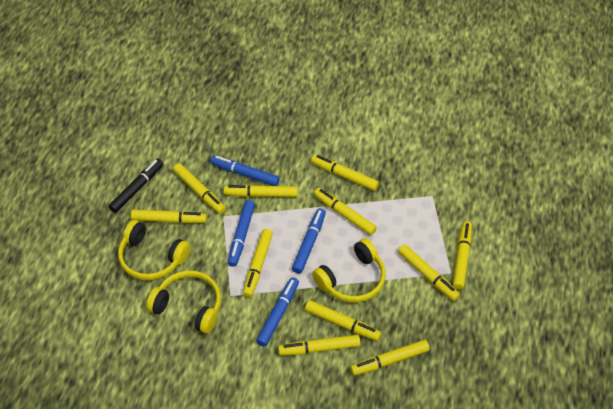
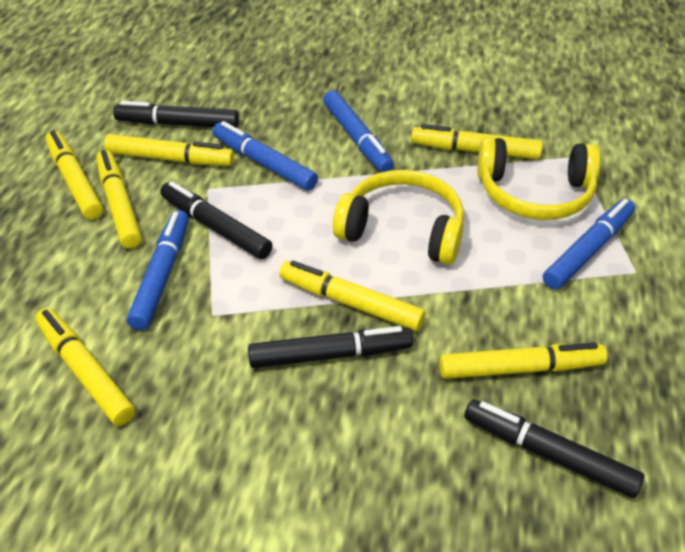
black marker: [108,159,163,213] = 1 -> [113,101,239,128] [160,181,273,259] [248,326,413,368] [464,399,645,498] = 4
yellow headphones: [118,220,191,280] [146,271,221,334] [312,238,386,302] = 3 -> [333,170,464,265] [477,137,601,220] = 2
yellow marker: [131,209,207,223] [173,163,226,214] [224,185,298,197] [243,229,273,297] [278,335,360,356] [305,300,381,341] [311,155,379,191] [314,188,377,235] [350,340,430,376] [398,244,460,301] [453,221,472,290] = 11 -> [35,308,135,426] [45,130,103,219] [96,150,142,249] [104,134,234,166] [279,260,426,331] [411,124,543,159] [439,342,607,379] = 7

